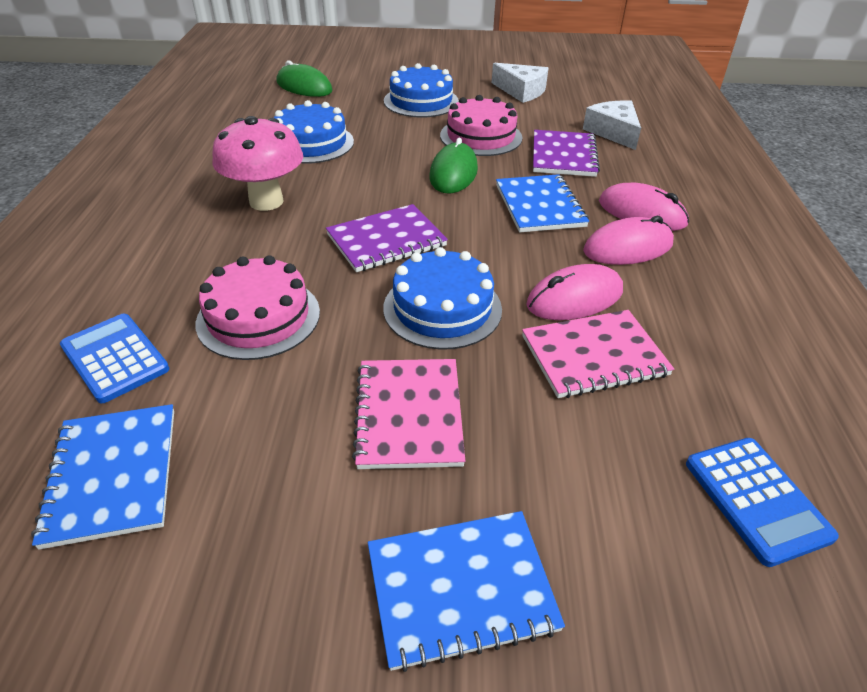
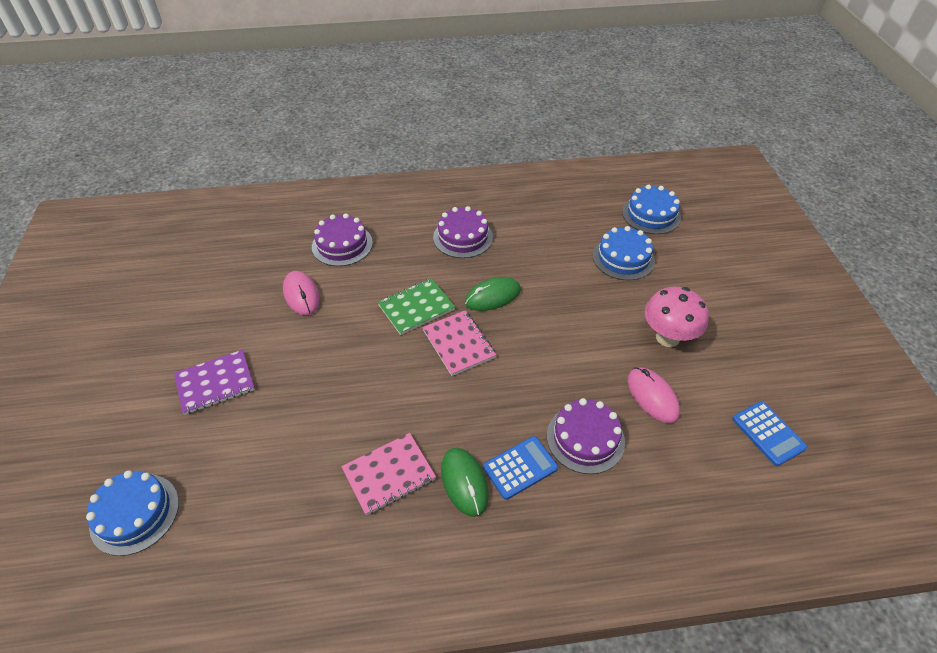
blue notebook: [31,404,174,550] [368,511,565,672] [496,174,589,232] = 3 -> none = 0
green notebook: none = 0 -> [378,278,455,335] = 1
pink cake: [196,255,320,360] [440,95,522,156] = 2 -> none = 0
pink mouse: [527,264,623,320] [583,216,674,265] [599,183,689,231] = 3 -> [283,271,320,315] [627,367,680,423] = 2
purple cake: none = 0 -> [312,213,373,266] [433,206,493,258] [547,398,625,474] = 3
purple notebook: [326,204,448,272] [533,130,600,177] = 2 -> [174,350,255,415] = 1
white cheese: [492,63,549,103] [583,100,641,150] = 2 -> none = 0

